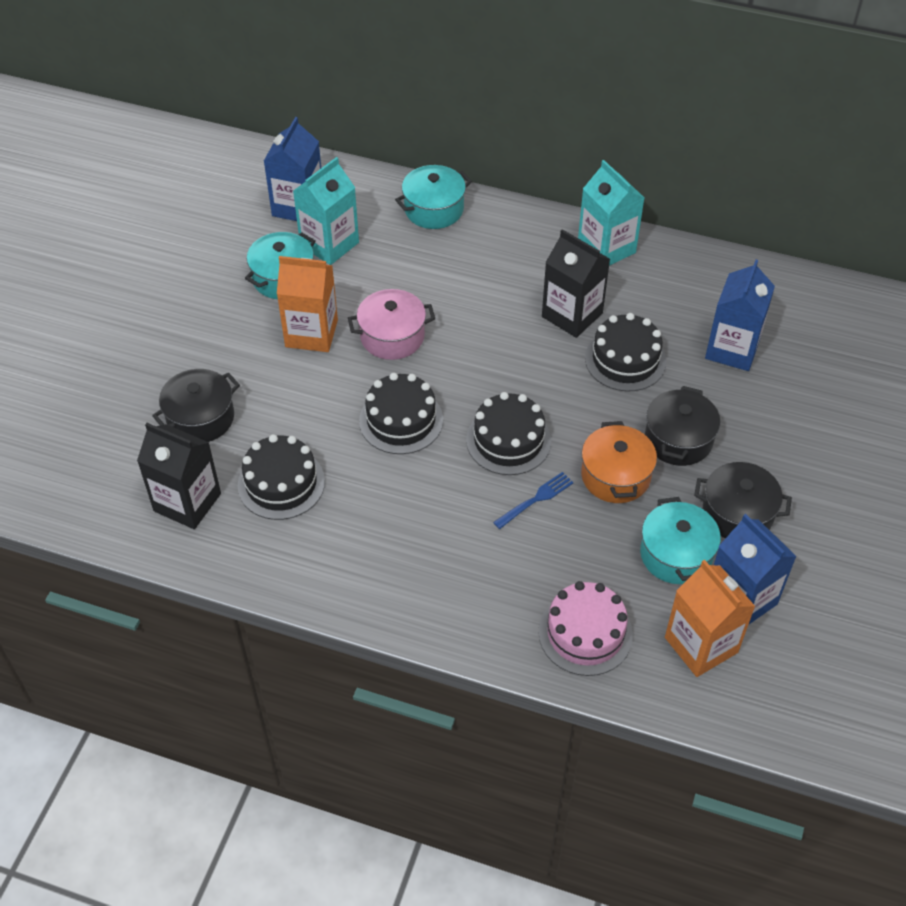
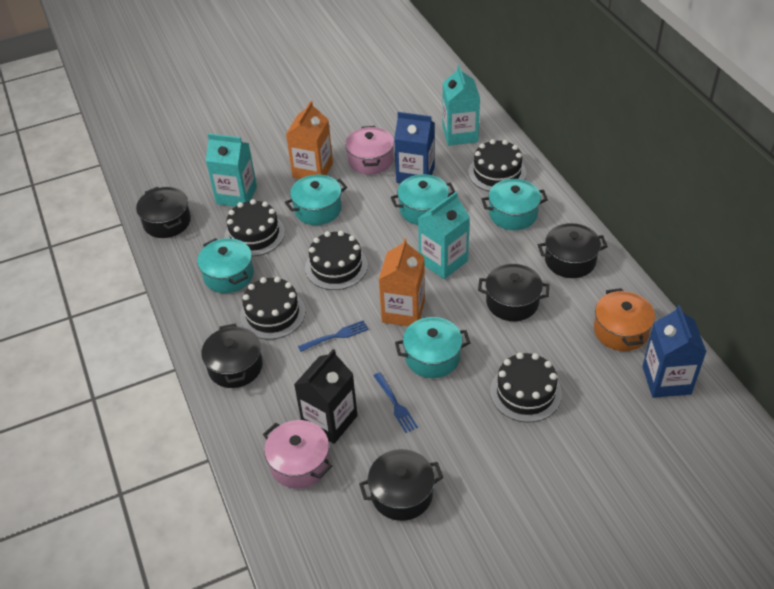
black cake: [238,434,325,520] [359,373,443,454] [466,392,551,475] [585,313,666,391] = 4 -> [224,199,285,256] [240,277,305,339] [305,231,368,290] [468,139,526,192] [490,352,562,422] = 5
black carton: [137,423,221,529] [542,229,610,338] = 2 -> [294,349,357,444] = 1
black pot: [152,369,240,442] [645,386,720,466] [694,462,792,538] = 3 -> [136,187,191,238] [201,324,263,388] [359,449,443,521] [478,264,550,321] [538,223,608,278] = 5
blue carton: [264,117,321,221] [705,260,775,371] [714,514,797,625] = 3 -> [394,112,435,183] [642,305,707,398] = 2
blue fork: [493,472,574,529] = 1 -> [298,320,369,352] [374,372,418,433] = 2
pink cake: [538,581,633,676] = 1 -> none = 0
pink pot: [348,289,435,360] = 1 -> [263,420,332,489] [345,126,394,175] = 2
turquoise carton: [293,157,359,265] [578,160,644,266] = 2 -> [206,133,257,207] [418,192,470,279] [442,65,480,146] = 3
turquoise pot: [245,232,316,299] [395,165,472,229] [640,497,721,584] = 3 -> [197,238,254,293] [285,174,347,225] [391,174,455,225] [395,317,470,378] [481,179,548,230] = 5

